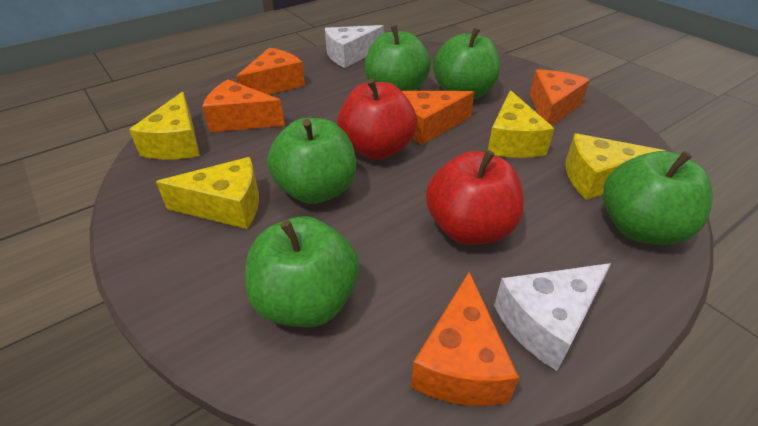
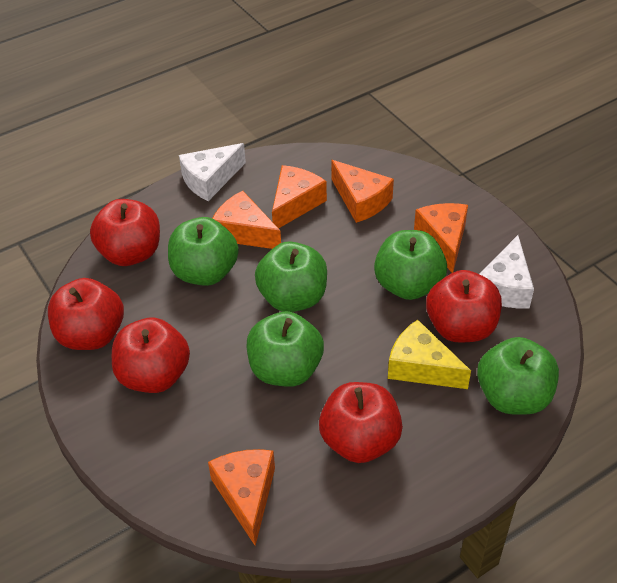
red apple: [337,79,417,160] [426,150,524,245] = 2 -> [48,278,124,350] [90,199,160,266] [112,318,190,393] [319,382,403,463] [426,270,502,343] = 5
yellow cheese: [129,92,200,159] [156,157,259,229] [488,90,555,158] [566,133,665,200] = 4 -> [388,320,471,389] = 1

